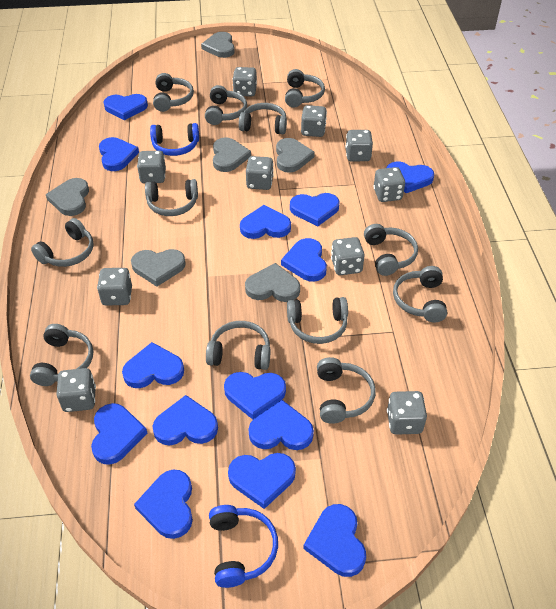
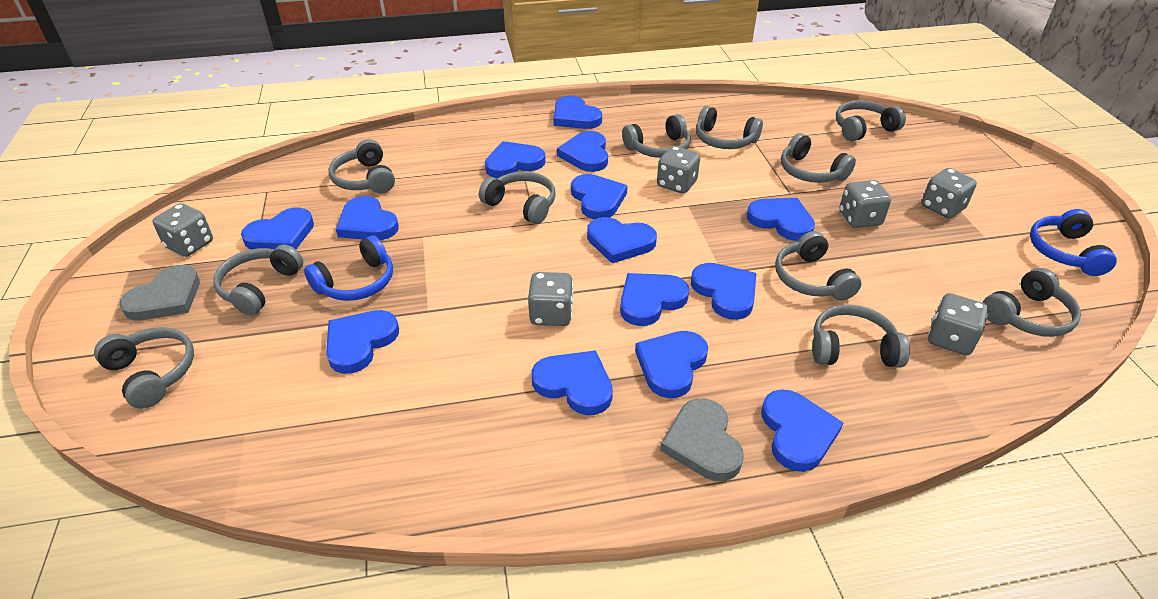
grey dice: [56,368,96,412] [97,268,132,306] [137,151,166,183] [233,67,257,97] [246,156,274,190] [301,105,327,137] [331,237,365,275] [345,130,373,161] [373,167,405,202] [387,391,427,435] = 10 -> [153,203,213,257] [528,272,573,326] [657,146,700,194] [839,180,891,228] [922,168,977,218] [928,293,988,356] = 6
grey headphones: [30,324,93,386] [31,218,94,267] [145,179,198,216] [153,73,194,112] [205,85,247,125] [206,321,271,370] [239,103,287,134] [285,69,325,107] [287,297,348,344] [317,357,376,424] [364,224,418,276] [393,266,447,322] = 12 -> [94,327,194,409] [213,244,303,316] [329,139,395,193] [479,171,556,224] [622,114,691,158] [696,106,763,149] [775,231,862,301] [781,133,856,183] [812,304,910,368] [836,100,906,141] [983,268,1081,337] = 11
grey heart: [46,178,89,216] [131,249,186,287] [201,32,235,58] [213,137,251,172] [245,263,300,302] [276,138,315,173] = 6 -> [120,265,200,320] [660,398,744,481] = 2

